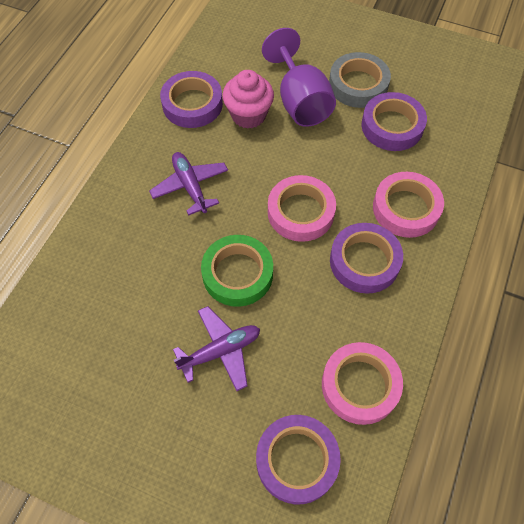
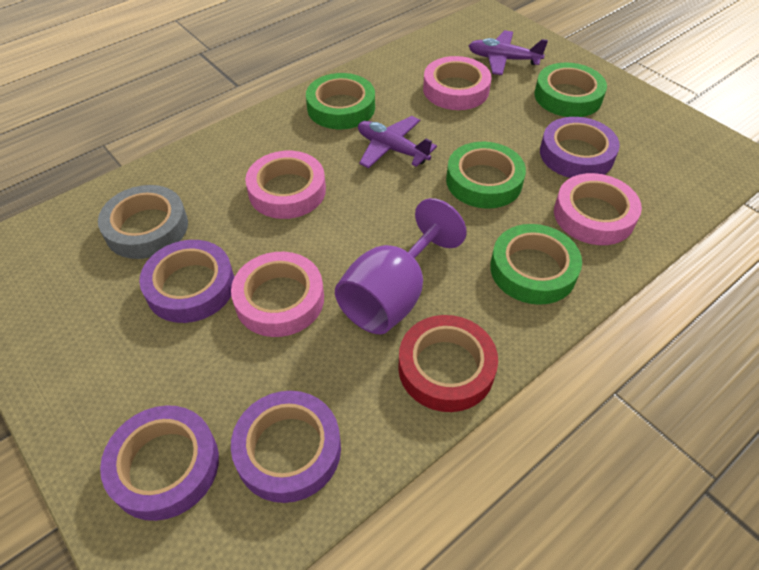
green tape: [201,235,273,307] = 1 -> [306,73,375,129] [446,142,526,209] [490,224,582,305] [534,62,607,117] = 4
pink cupcake: [222,70,274,129] = 1 -> none = 0
pink tape: [268,175,336,242] [322,342,403,425] [373,172,444,238] = 3 -> [231,252,324,337] [245,151,326,219] [423,56,491,110] [554,173,642,245] = 4
red tape: none = 0 -> [398,315,498,412] = 1

